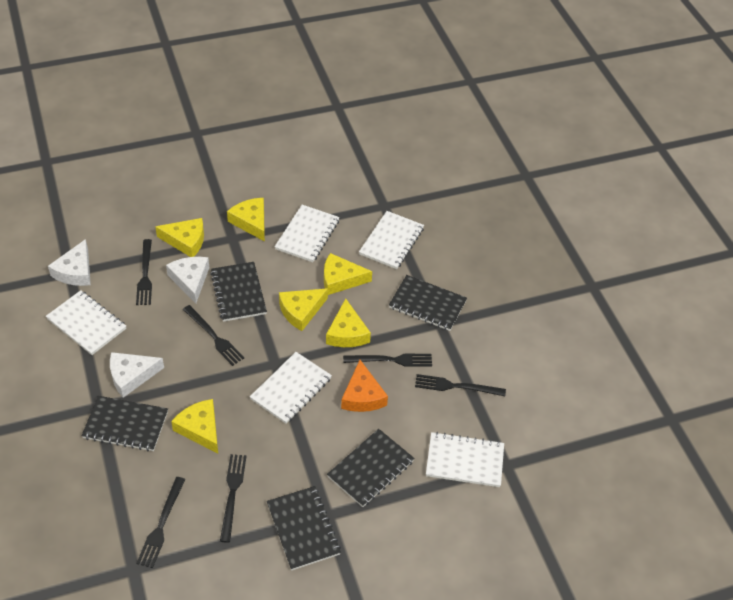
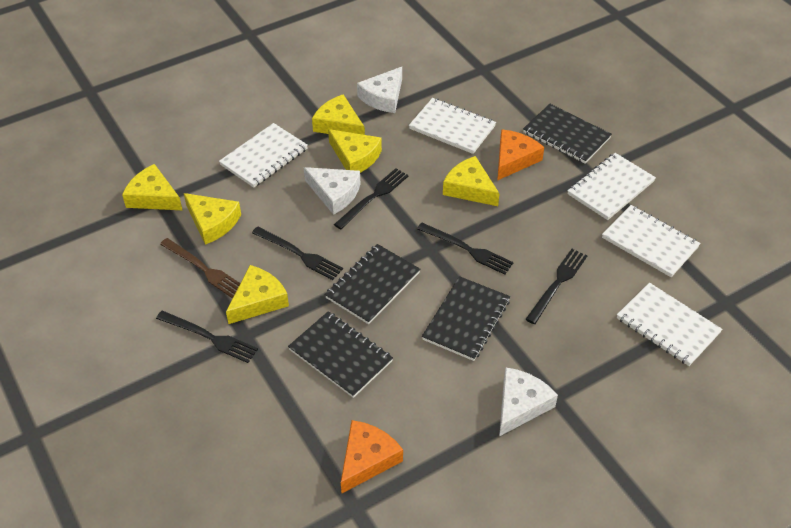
black fork: [136,239,152,305] [136,477,186,568] [183,305,244,366] [220,454,247,543] [343,354,432,367] [415,374,506,396] = 6 -> [156,311,258,363] [252,226,343,280] [334,168,409,229] [417,223,514,275] [526,249,587,324] = 5
black notebook: [81,396,168,451] [210,262,267,322] [267,486,341,570] [327,429,414,507] [389,275,467,331] = 5 -> [288,311,393,398] [325,244,420,324] [422,276,510,361] [523,104,612,163] = 4
brown fork: none = 0 -> [160,238,240,298] = 1
orange cheese: [341,360,388,412] = 1 -> [341,420,403,493] [497,129,544,181] = 2

